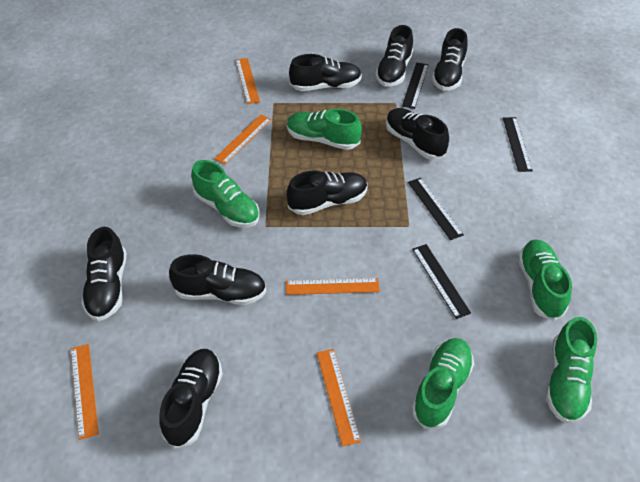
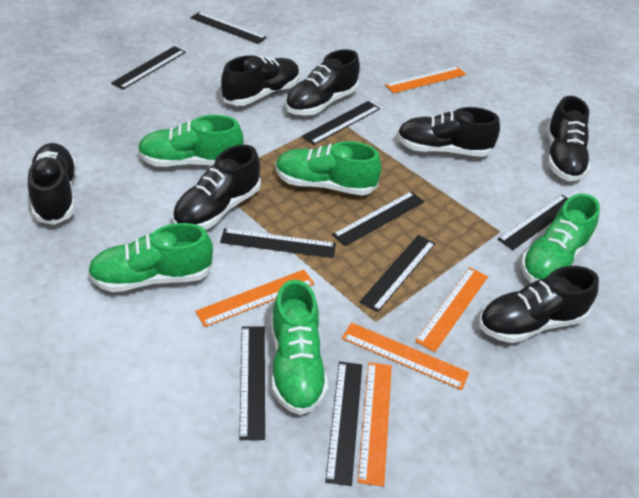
black ruler: [402,62,429,109] [408,178,464,240] [412,244,471,319] [503,117,533,172] = 4 -> [111,46,186,89] [190,12,267,44] [220,228,336,258] [239,326,265,440] [302,101,380,145] [325,362,362,486] [332,192,424,246] [360,235,436,312] [498,194,568,250] = 9
black shoe: [81,227,126,321] [159,349,223,449] [169,254,266,305] [286,171,367,215] [289,54,362,91] [375,25,413,86] [386,108,449,160] [432,28,468,91] = 8 -> [28,143,77,225] [172,144,261,230] [221,55,300,106] [285,49,360,115] [397,107,500,157] [479,266,599,343] [547,96,590,181] = 7

